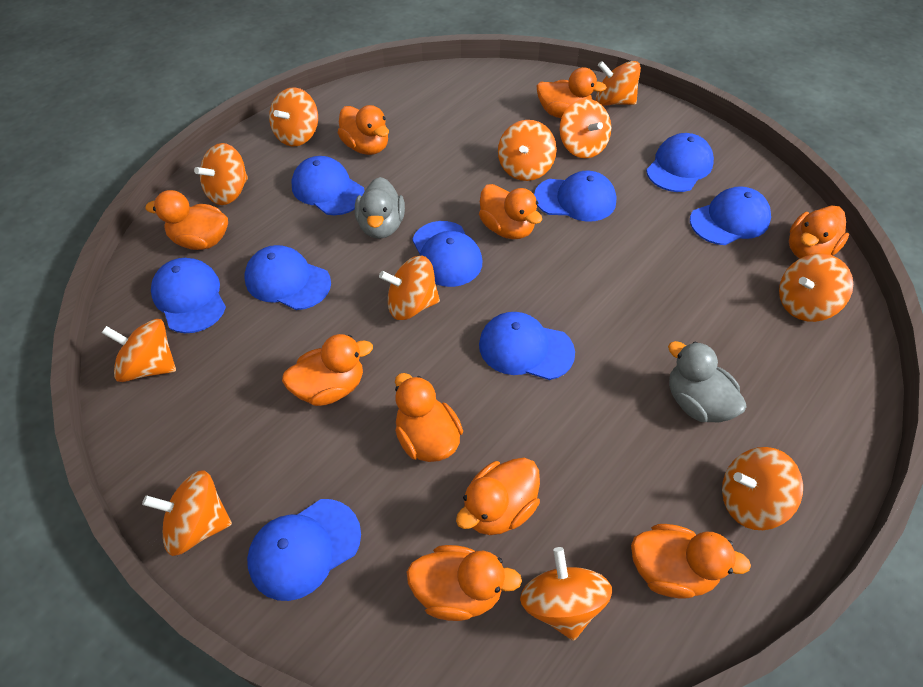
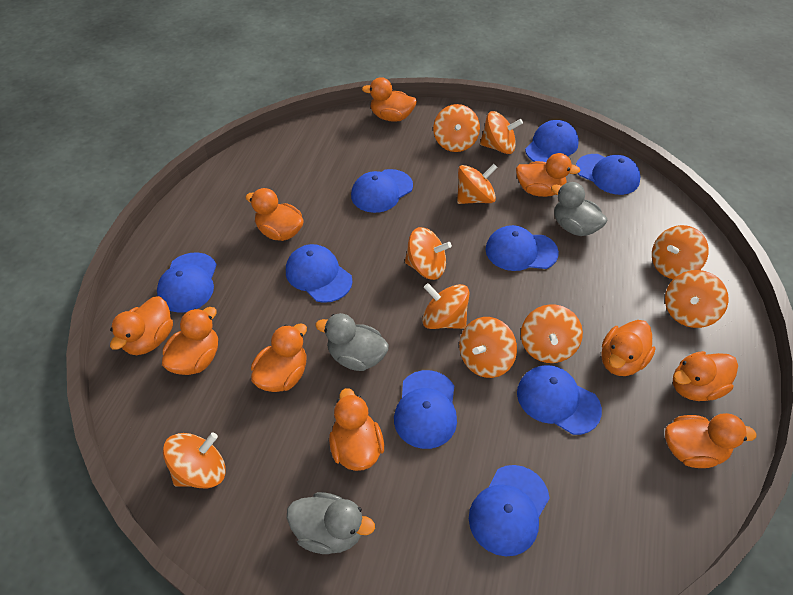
grey duck: [355,177,405,239] [668,341,747,422] = 2 -> [287,492,375,554] [315,313,389,371] [551,182,607,236] = 3
orange spinning top: [102,319,176,382] [142,470,232,556] [194,143,248,205] [269,87,318,146] [379,256,440,320] [498,120,557,181] [520,547,612,641] [559,98,611,158] [596,61,641,106] [722,447,803,530] [779,253,853,322] = 11 -> [163,432,226,488] [405,227,452,280] [422,283,469,329] [433,104,480,152] [457,164,498,204] [459,317,517,378] [480,111,523,154] [521,304,583,363] [652,225,709,279] [665,270,729,328] = 10

